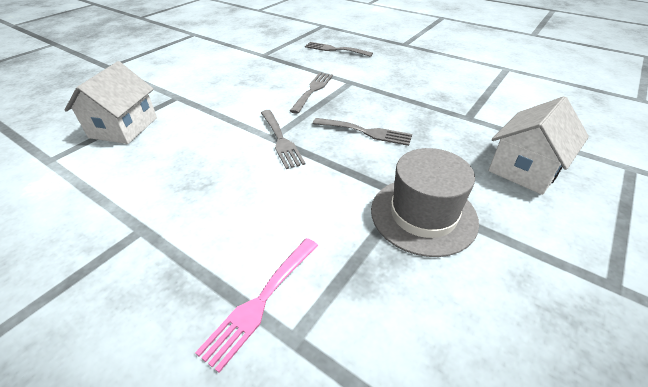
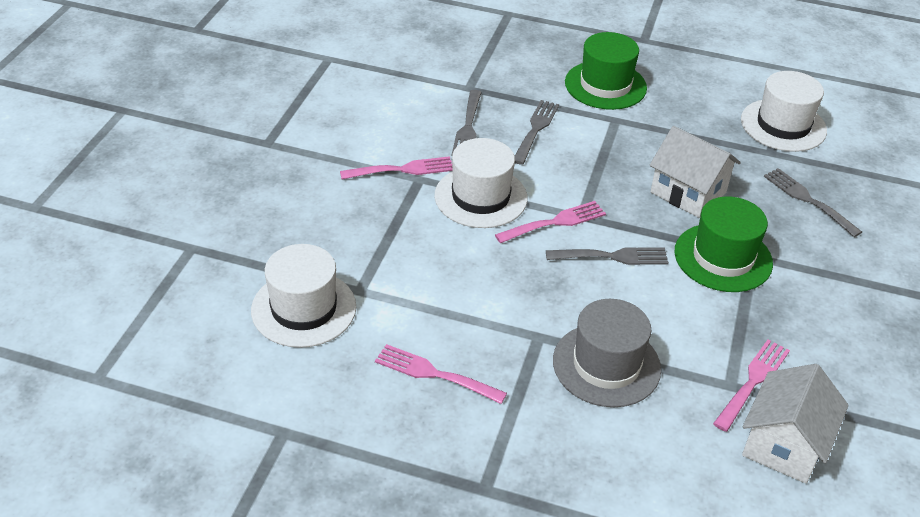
green hat: none = 0 -> [565,32,647,110] [675,196,773,292] = 2
pink fork: [195,238,318,373] = 1 -> [340,156,452,180] [375,344,507,404] [495,201,606,243] [713,339,790,432] = 4
white hat: none = 0 -> [251,244,356,348] [434,138,528,228] [741,71,827,152] = 3

